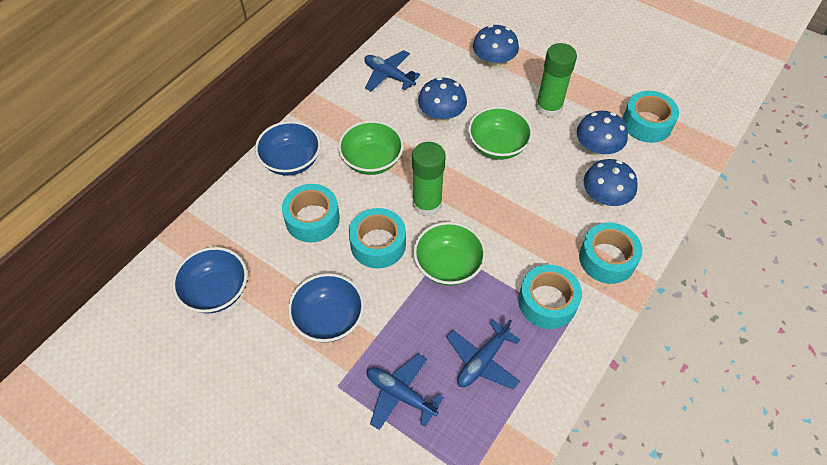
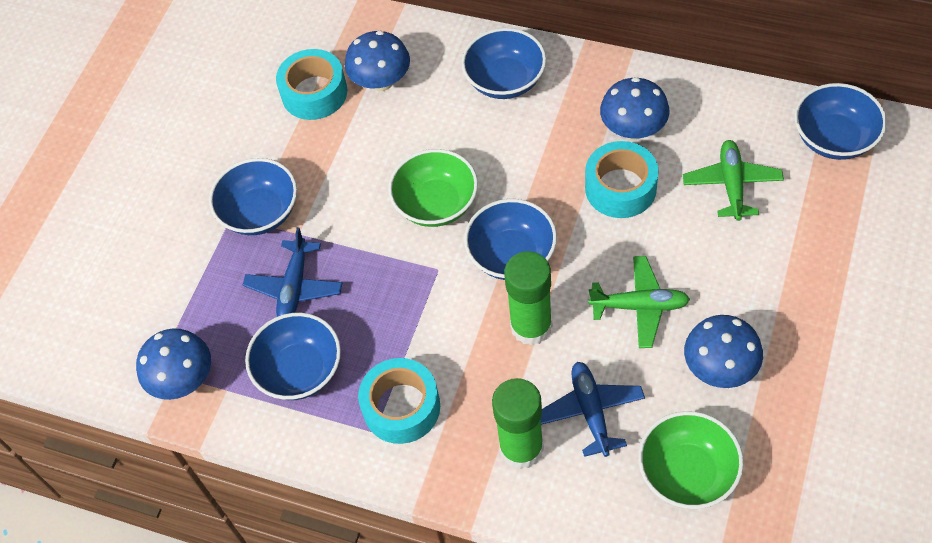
blue bowl: [172,247,247,313] [255,121,321,176] [288,273,364,343] = 3 -> [209,158,297,235] [245,313,341,400] [461,28,546,99] [464,199,557,280] [794,83,887,160] = 5
blue plane: [364,50,420,92] [367,354,444,430] [446,319,520,389] = 3 -> [243,227,342,317] [541,362,645,457] = 2
green bowl: [338,120,404,175] [413,222,486,286] [468,106,533,160] = 3 -> [388,149,478,227] [638,411,744,509] = 2
green plane: none = 0 -> [589,256,690,348] [683,140,784,221] = 2
turquoise tape: [282,184,340,242] [349,208,406,268] [518,265,582,329] [579,222,643,284] [623,91,679,143] = 5 -> [276,49,347,120] [358,358,440,444] [585,141,659,218] = 3

